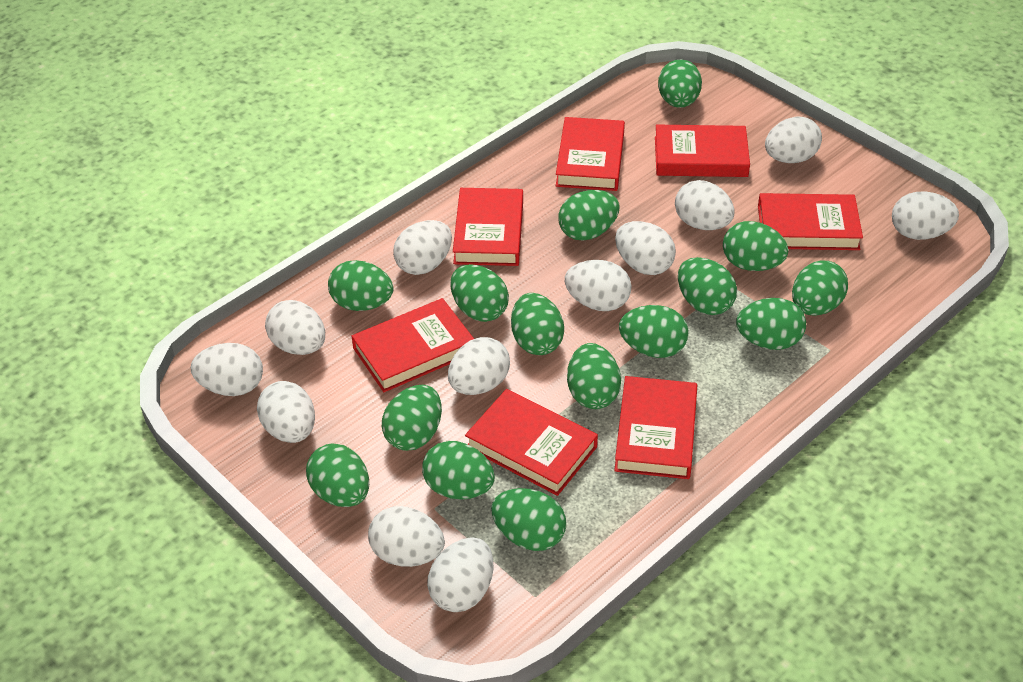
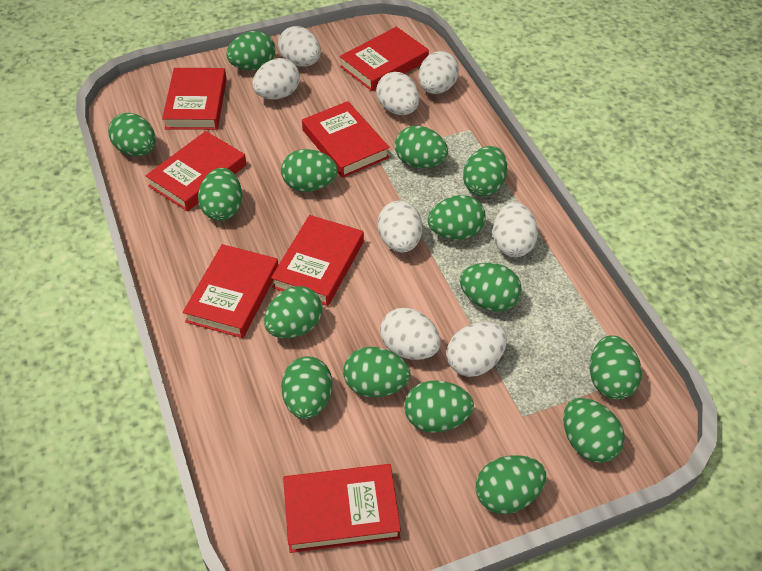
white egg: [191,343,263,396] [257,381,315,443] [265,300,325,355] [368,506,445,567] [393,220,452,275] [427,537,493,612] [448,337,510,395] [565,260,632,311] [615,221,676,275] [675,180,735,230] [765,117,822,163] [892,191,959,240] = 12 -> [252,58,300,99] [278,26,321,67] [376,72,419,115] [378,201,422,252] [380,308,441,360] [418,51,459,94] [447,322,507,377] [493,202,538,257] = 8

